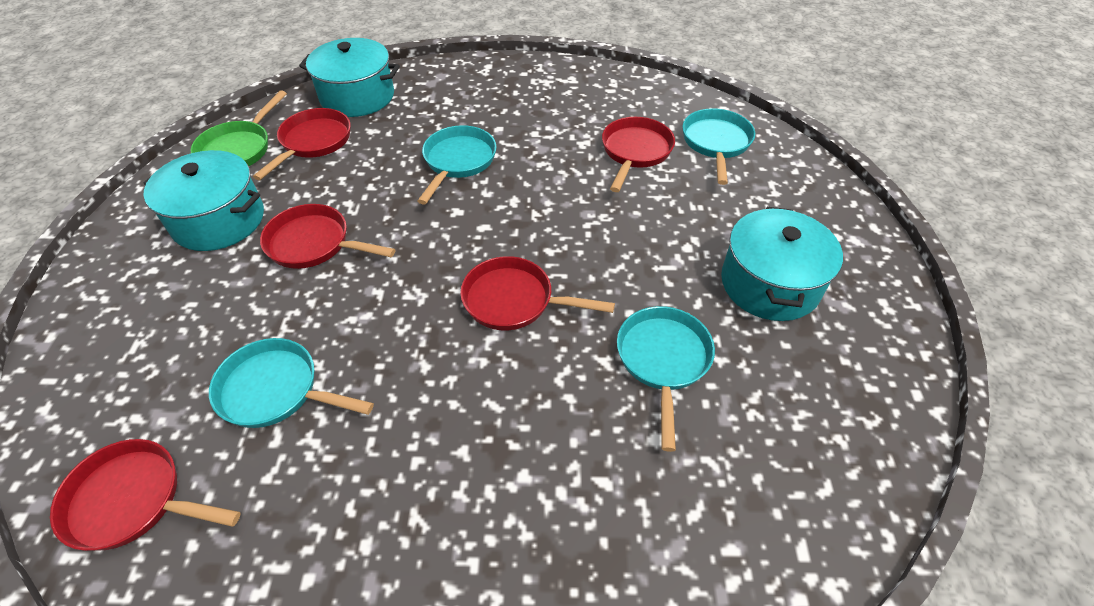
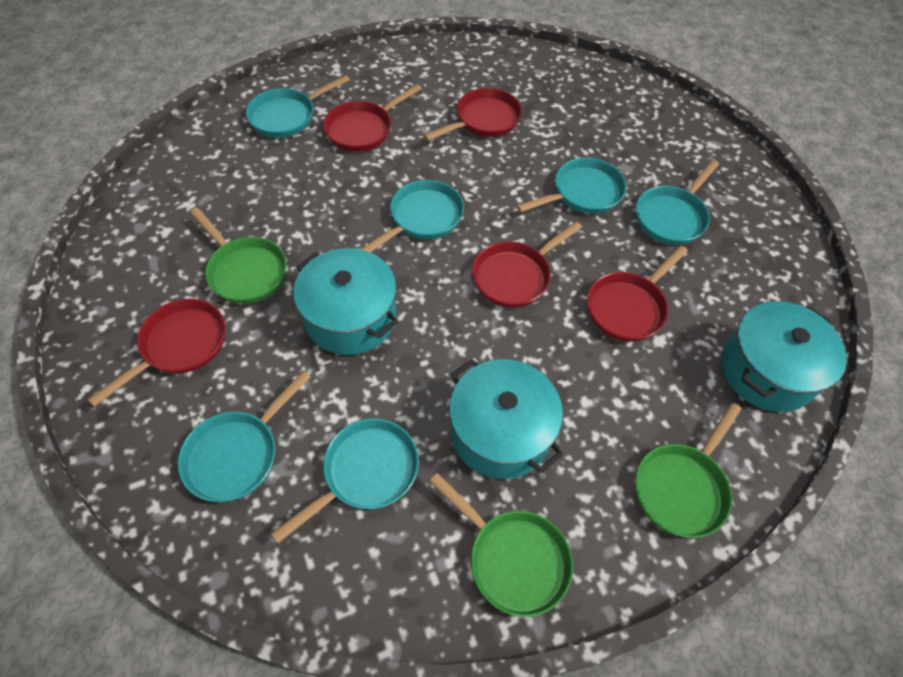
green pan: [191,90,287,166] = 1 -> [190,208,287,304] [429,473,573,617] [635,403,741,538] = 3
turquoise pan: [209,338,374,428] [418,125,497,205] [617,306,715,452] [682,108,755,185] = 4 -> [178,371,311,502] [246,75,350,138] [271,418,419,543] [360,180,464,253] [517,158,627,214] [636,160,719,245] = 6

